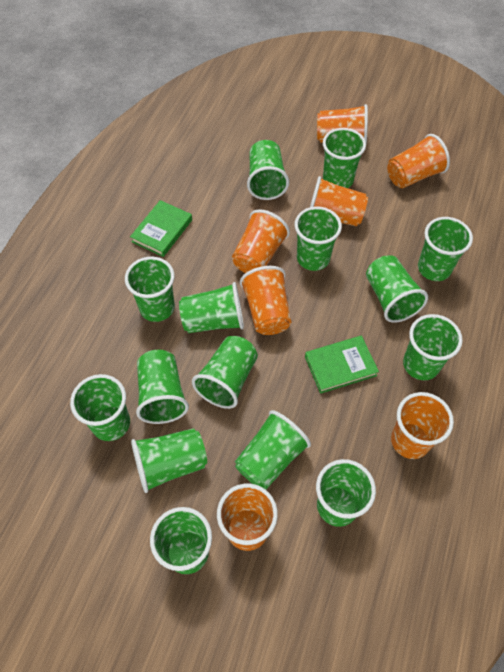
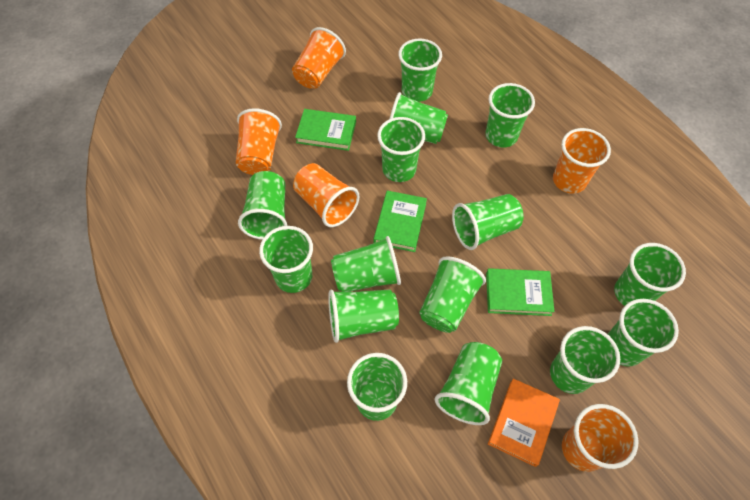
green book: [130,200,192,257] [305,336,379,394] = 2 -> [295,109,356,151] [374,191,427,252] [486,268,554,316] = 3
orange book: none = 0 -> [488,379,560,467] = 1
orange cup: [217,484,278,551] [232,209,290,273] [240,266,291,335] [310,176,368,226] [317,104,368,144] [387,134,450,188] [391,392,454,459] = 7 -> [236,108,282,175] [292,27,346,89] [293,163,359,227] [553,128,611,194] [562,404,638,472] = 5

